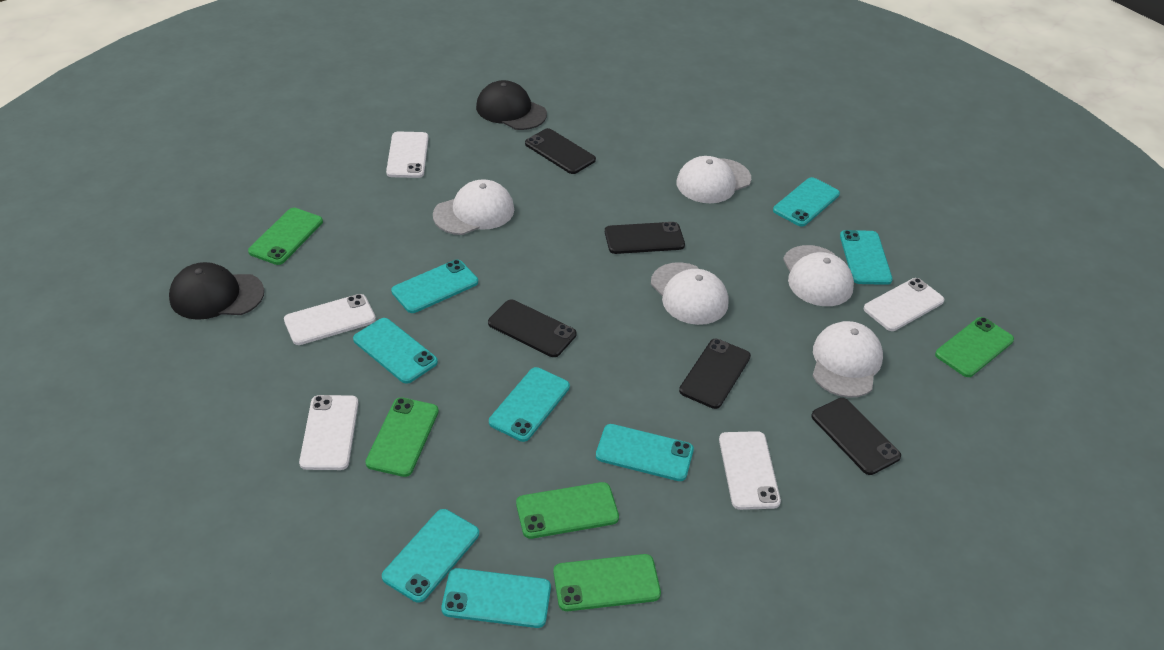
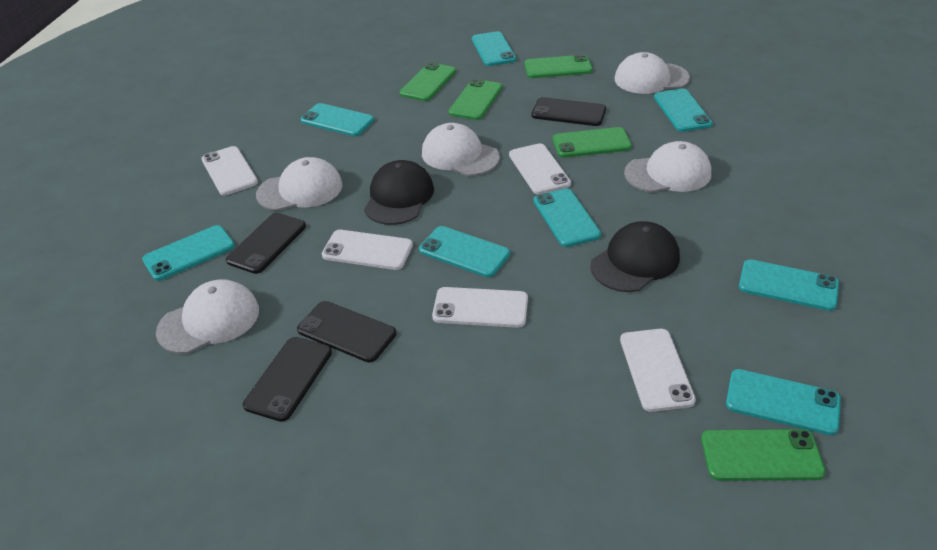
black phone: [488,300,577,357] [525,128,596,174] [605,222,685,254] [679,339,751,409] [811,398,901,475] = 5 -> [226,213,306,274] [243,337,332,422] [297,301,396,362] [532,97,606,126] = 4

